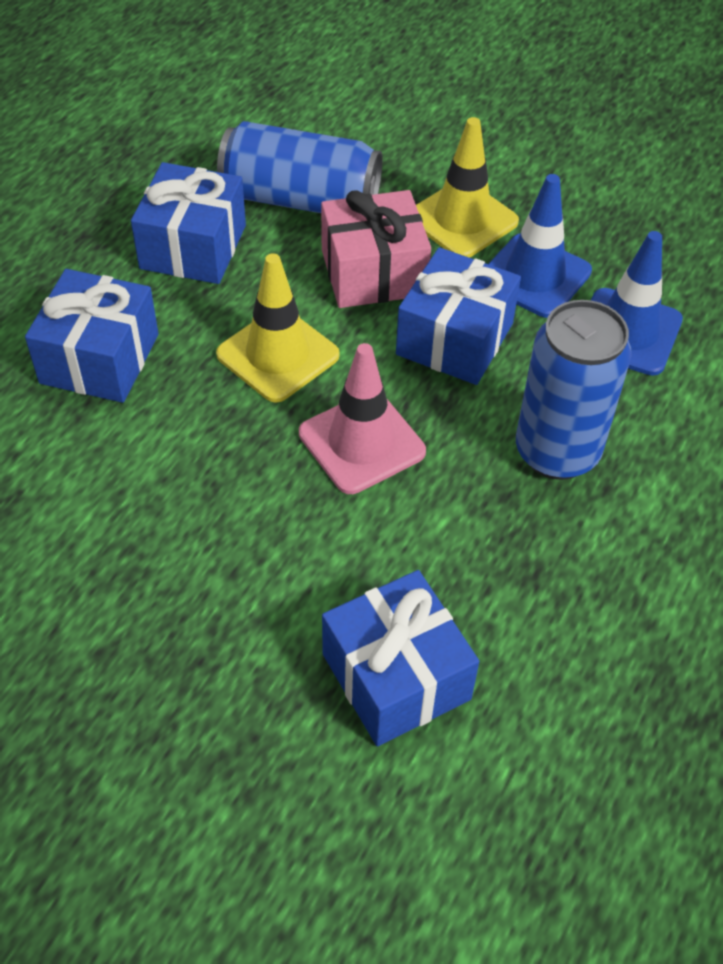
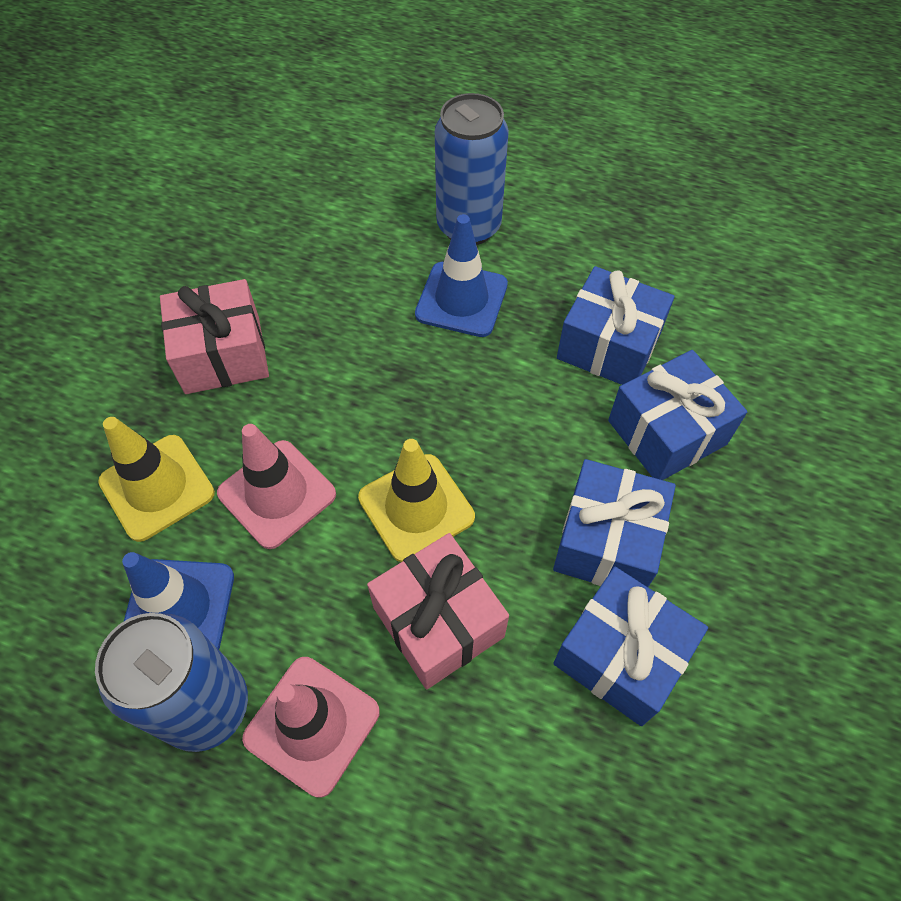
pink gift: [321,190,431,308] = 1 -> [160,279,269,394] [367,533,509,689] = 2
pink traffic cone: [299,343,426,494] = 1 -> [217,424,336,549] [242,657,380,798] = 2

